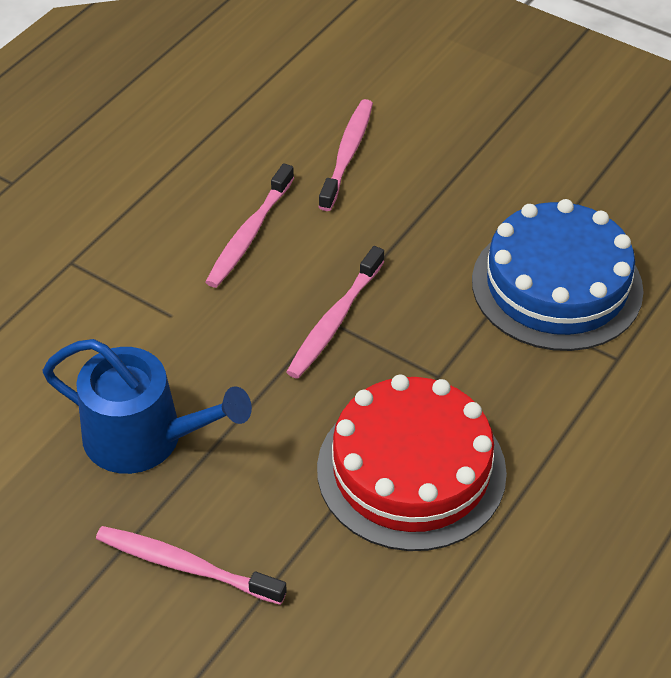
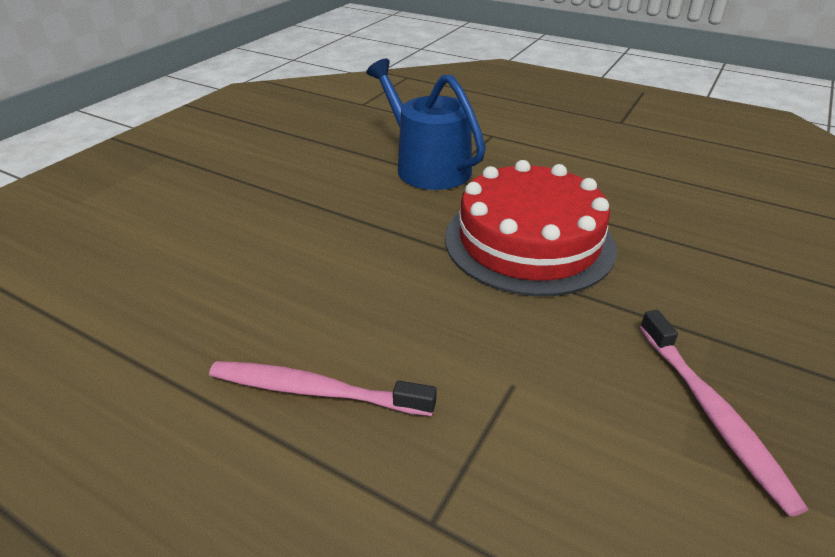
blue cake: [472,199,644,351] = 1 -> none = 0
pink toothbrush: [96,526,287,605] [206,163,294,288] [287,246,385,379] [318,99,373,211] = 4 -> [209,361,437,416] [640,310,808,517] = 2

